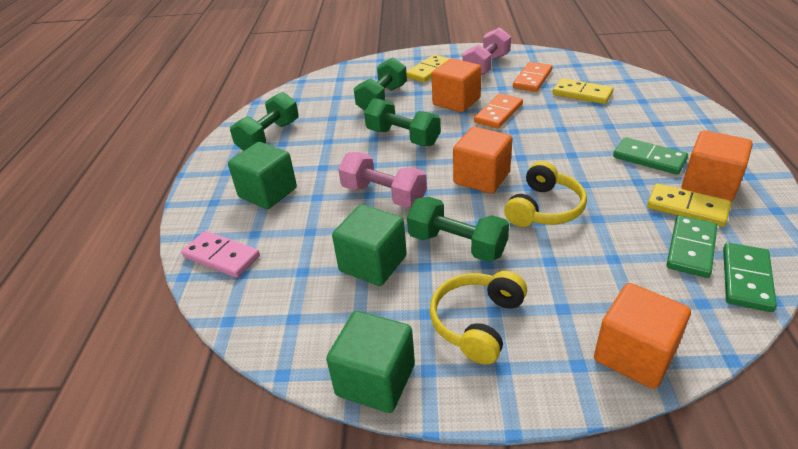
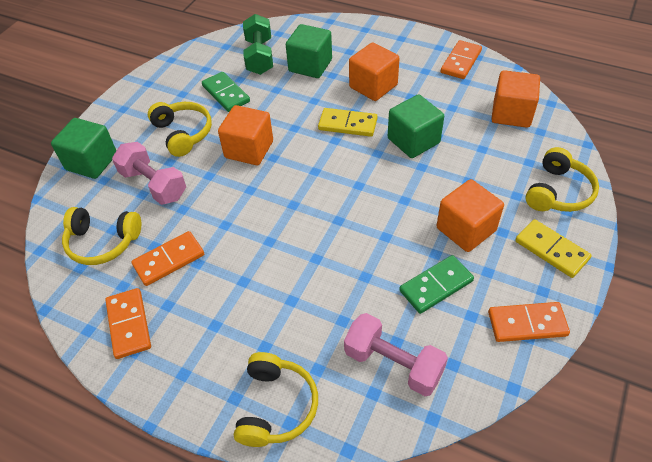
green domino: [613,137,688,175] [667,215,717,278] [723,243,777,312] = 3 -> [202,72,250,112] [399,255,474,314] = 2
green dumbbell: [230,92,299,151] [354,57,407,111] [364,98,441,146] [407,197,509,262] = 4 -> [243,14,273,75] = 1
orange domino: [474,93,523,129] [513,62,552,92] = 2 -> [105,288,151,359] [131,231,204,286] [441,40,482,79] [488,302,570,342] = 4
pink domino: [181,231,260,278] = 1 -> none = 0
yellow domino: [406,55,449,83] [553,78,613,104] [647,184,731,227] = 3 -> [318,108,377,137] [515,219,592,278] = 2
yellow headphones: [430,271,527,365] [504,161,587,227] = 2 -> [62,207,141,265] [148,102,212,157] [234,352,318,447] [525,147,599,212] = 4

